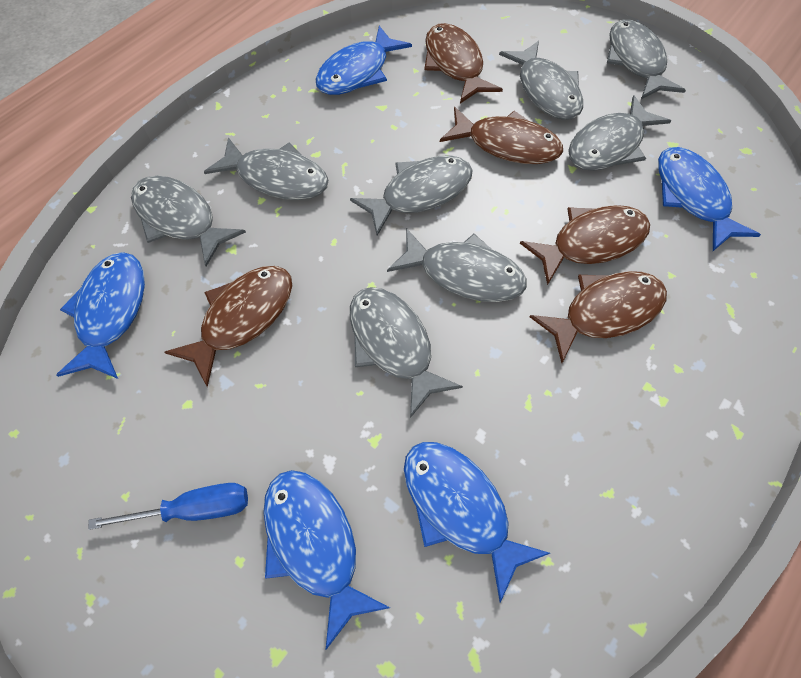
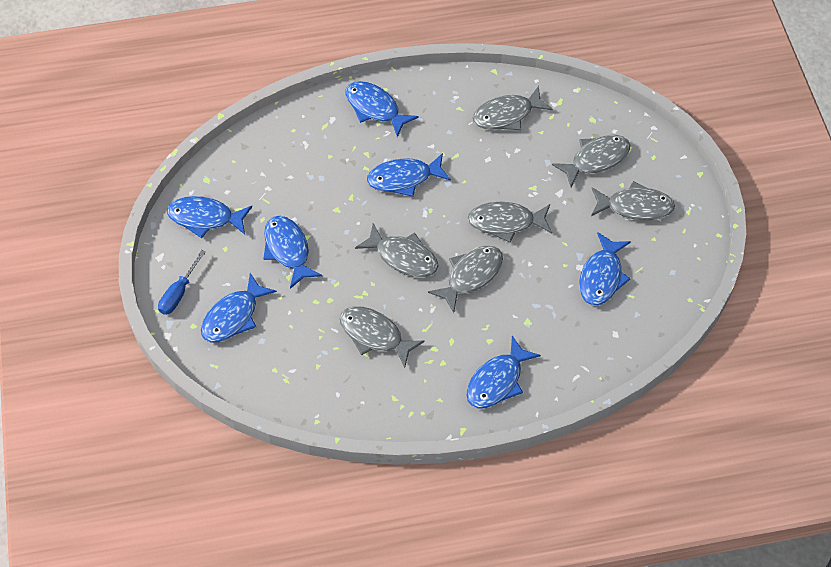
blue fish: [56,252,145,379] [263,470,390,649] [316,26,412,95] [404,442,550,603] [658,147,761,251] = 5 -> [167,196,252,238] [201,273,277,343] [263,216,322,289] [345,81,419,137] [367,153,451,197] [466,336,541,409] [579,232,631,306] = 7
brown fish: [165,266,292,387] [424,23,503,103] [440,107,563,164] [520,205,650,285] [530,271,667,363] = 5 -> none = 0
grey fish: [131,176,246,266] [204,137,329,200] [350,156,473,236] [350,287,463,418] [387,228,527,302] [499,41,583,120] [568,95,671,171] [607,19,686,99] = 8 -> [340,306,425,368] [355,223,438,277] [428,246,503,313] [468,202,552,243] [472,86,553,130] [552,135,630,187] [591,181,675,220] = 7

